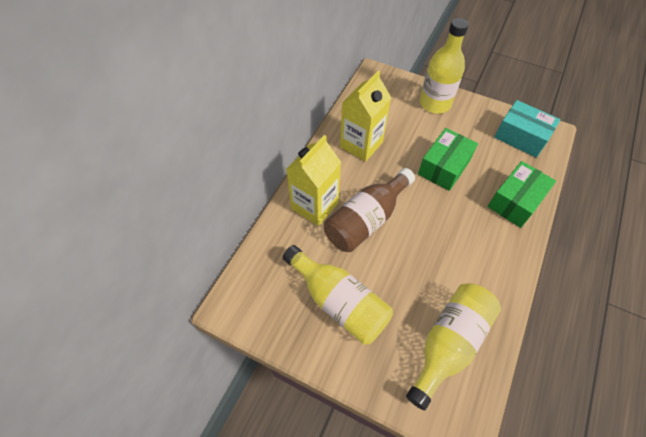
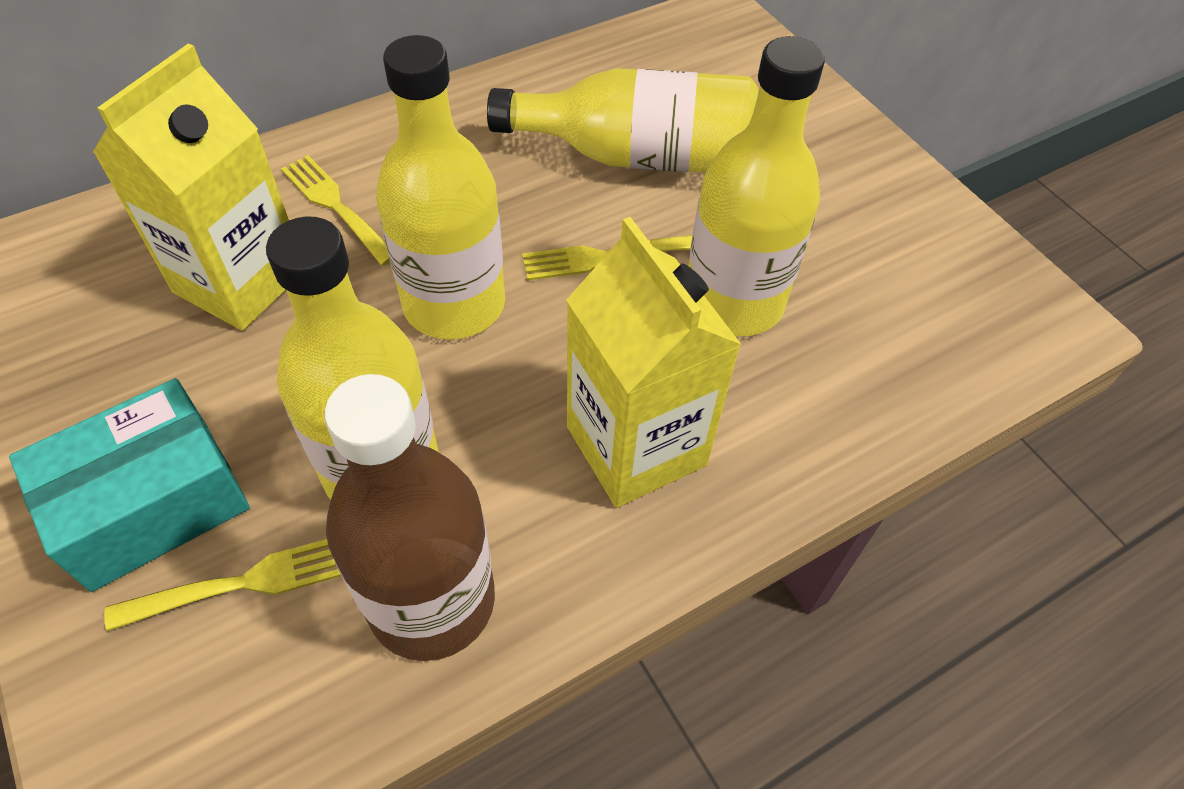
green box: [418,128,478,191] [487,161,556,228] = 2 -> none = 0
yellow bottle: [283,245,393,345] [406,283,501,411] [420,18,469,114] = 3 -> [266,216,439,499] [376,35,505,340] [487,68,758,173] [688,36,825,336] = 4
yellow fork: none = 0 -> [104,539,341,631] [281,155,390,266] [522,235,693,280] = 3

